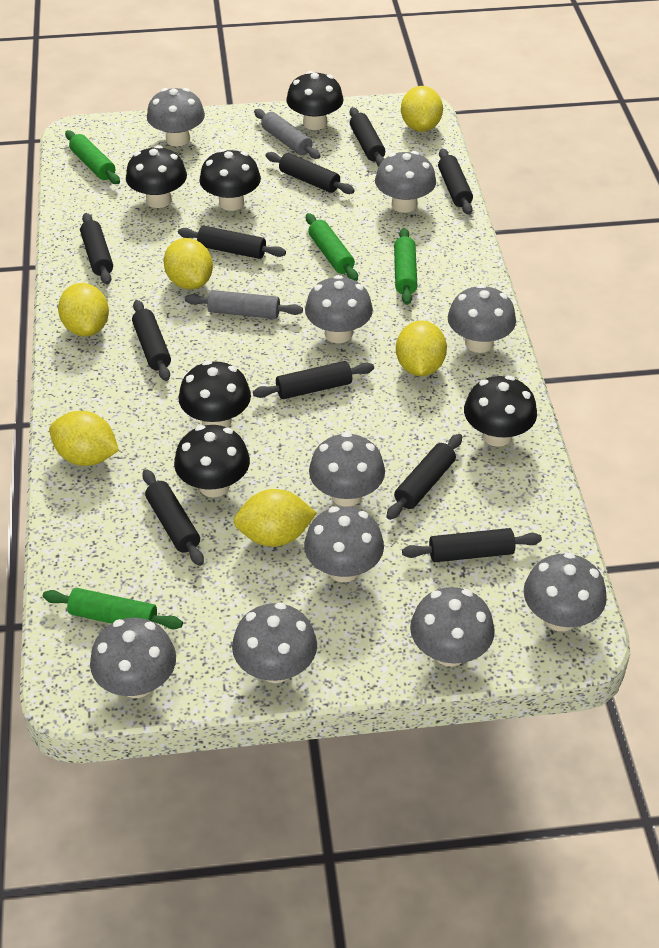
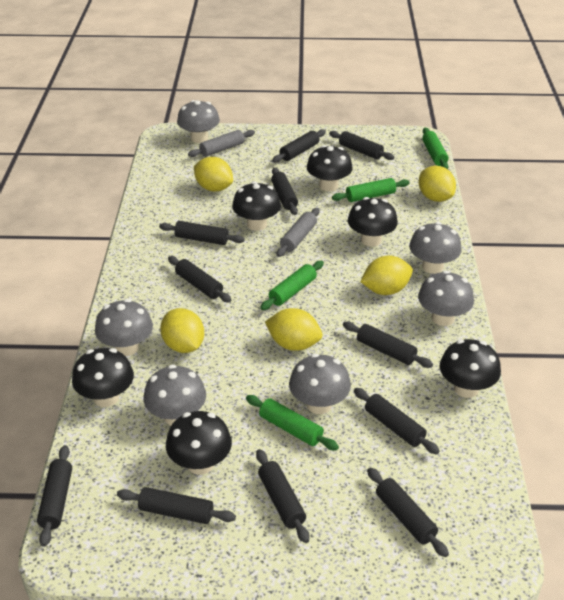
black rolling pin: [80,213,113,285] [132,300,171,381] [142,469,204,566] [178,226,286,259] [253,361,374,399] [266,152,355,194] [350,107,385,166] [386,434,462,520] [402,528,542,562] [438,149,473,215] = 10 -> [37,445,72,547] [117,487,236,524] [159,221,245,245] [168,256,231,303] [256,449,309,543] [271,168,298,215] [272,129,326,163] [329,131,394,160] [343,322,433,368] [354,388,440,454] [367,468,449,557] = 11
grey mushroom: [90,618,176,698] [147,88,205,146] [232,603,317,683] [304,506,384,582] [305,275,373,343] [309,432,385,507] [375,151,436,213] [410,587,495,667] [448,284,516,353] [524,552,607,631] = 10 -> [95,299,153,356] [143,365,206,425] [177,100,220,143] [289,353,351,414] [409,222,462,274] [418,271,474,326] = 6
yellow lemon: [49,411,119,466] [58,283,109,337] [164,238,213,289] [234,489,317,547] [396,320,447,376] [401,86,443,132] = 6 -> [160,308,204,353] [194,157,233,191] [265,308,322,351] [360,256,413,295] [419,166,456,202] = 5

